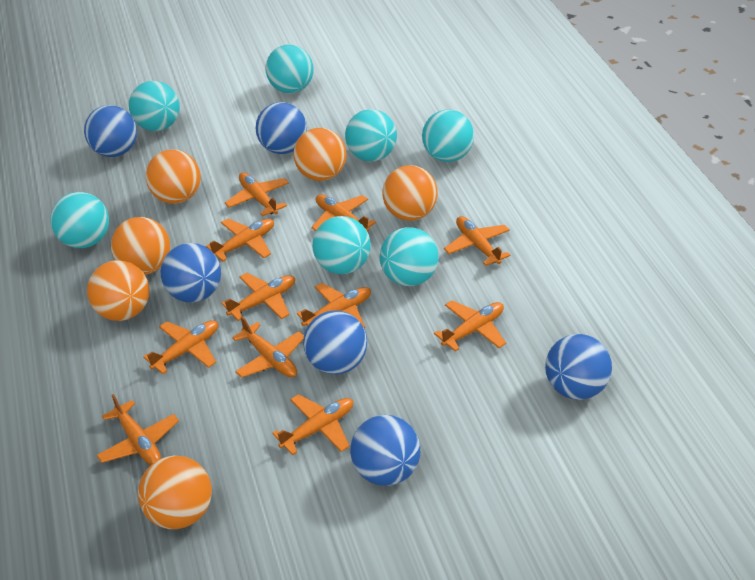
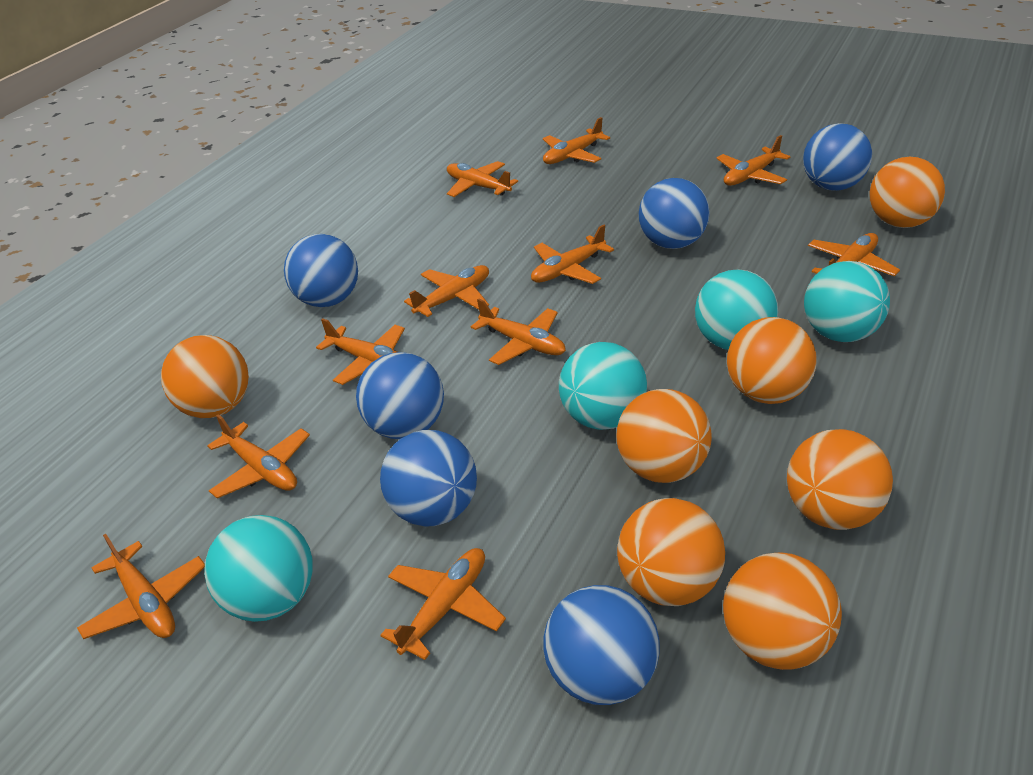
orange ball: [87,260,150,321] [111,217,170,275] [138,456,212,529] [146,149,200,204] [293,128,346,181] [382,165,438,221] = 6 -> [161,335,249,418] [616,389,712,483] [617,498,725,606] [723,552,842,670] [727,317,816,404] [787,429,893,530] [869,157,945,228] = 7
turquoise ball: [50,192,109,248] [129,81,180,131] [266,45,314,93] [312,216,371,274] [345,109,397,162] [380,227,439,286] [422,110,474,162] = 7 -> [204,515,313,622] [559,342,647,430] [695,269,778,350] [804,261,890,342] = 4

